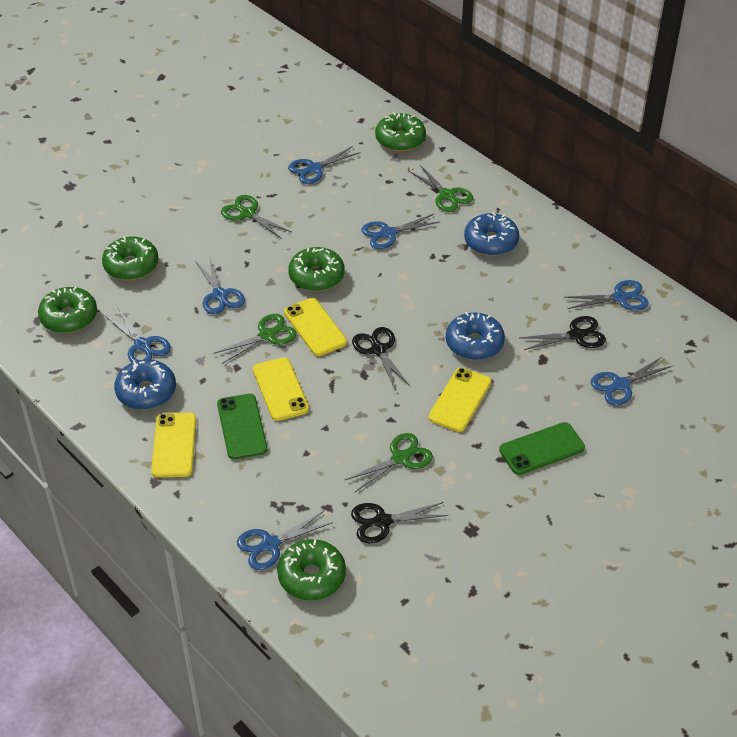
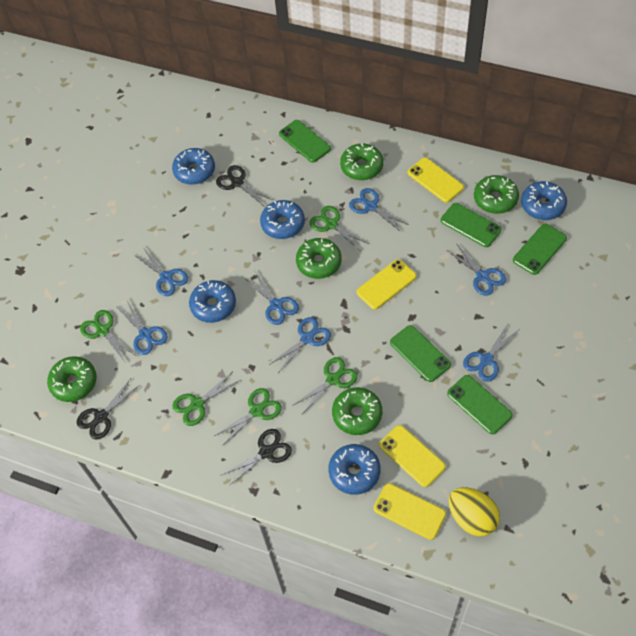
blue donut: [114,359,176,410] [446,312,505,360] [464,212,519,256] = 3 -> [172,148,215,185] [189,280,236,323] [260,200,305,239] [328,444,380,495] [521,181,567,220] = 5
green phone: [217,394,268,460] [499,422,585,475] = 2 -> [279,120,331,162] [390,325,451,382] [441,203,502,247] [447,375,513,434] [513,224,567,275] = 5
green scissors: [213,314,297,364] [221,195,292,239] [345,433,433,492] [409,165,473,212] = 4 -> [80,310,135,362] [172,372,240,426] [214,388,282,446] [294,357,358,414] [310,206,369,251] = 5
yellow egg: none = 0 -> [449,487,500,536] = 1

